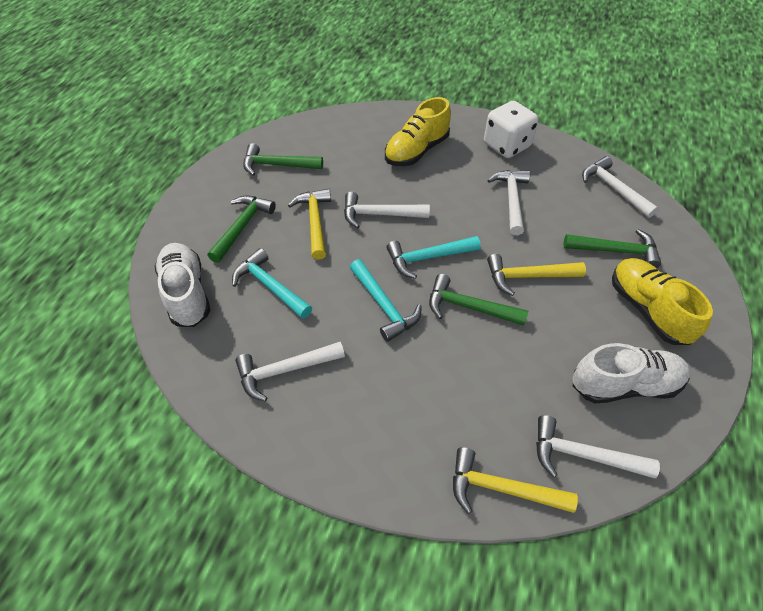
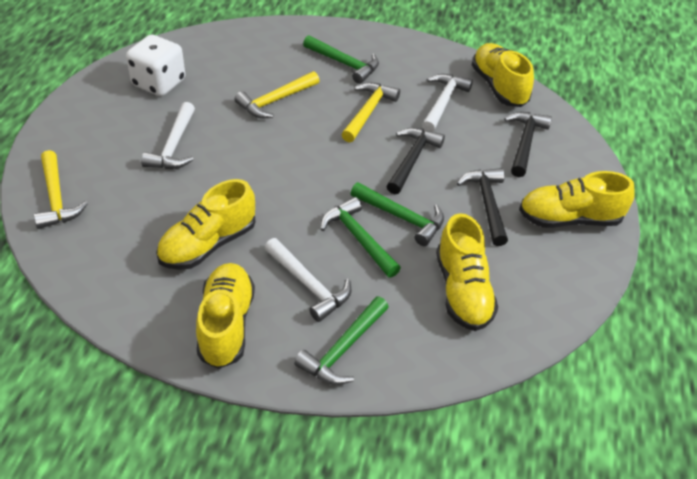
black hammer: none = 0 -> [386,128,445,194] [457,168,508,246] [504,112,552,177] = 3
turquoise hammer: [232,248,312,319] [350,259,421,342] [386,236,481,279] = 3 -> none = 0
white hammer: [235,342,345,402] [344,192,430,228] [487,170,530,235] [536,415,660,478] [582,156,658,218] = 5 -> [141,102,195,169] [265,238,351,322] [422,74,473,132] = 3
white shoe: [154,243,211,327] [573,343,691,403] = 2 -> none = 0
yellow shoe: [385,97,451,166] [612,258,713,345] = 2 -> [156,179,256,270] [196,263,255,369] [436,213,498,331] [472,43,534,107] [519,171,635,228] = 5

